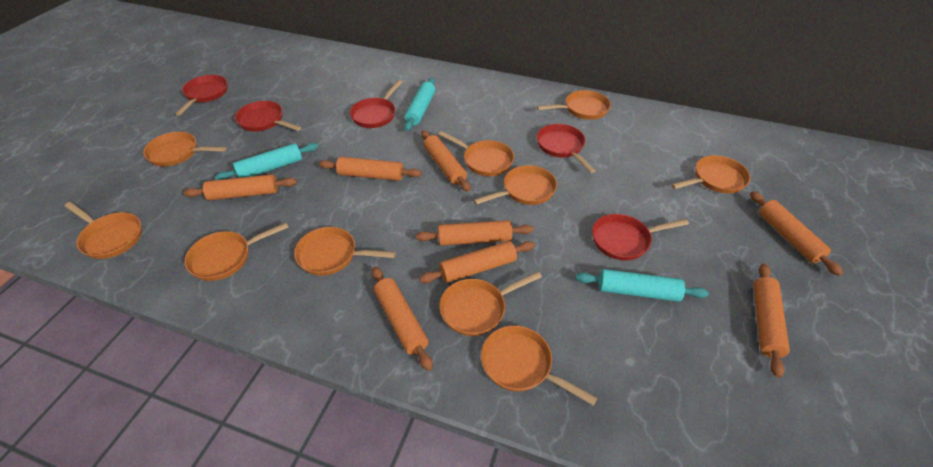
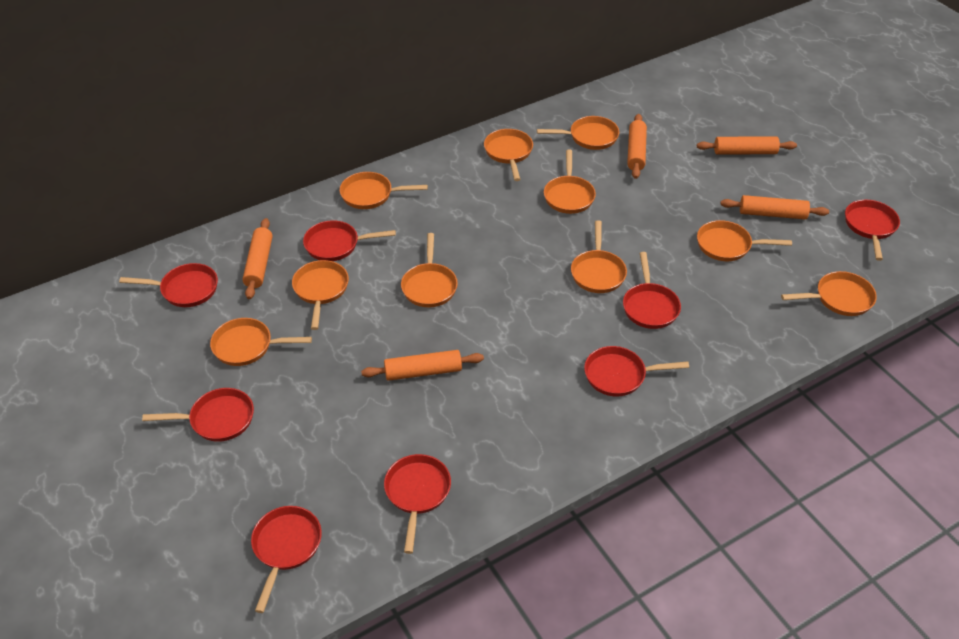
orange rolling pin: [184,174,297,200] [319,157,422,181] [372,267,433,371] [416,220,534,246] [419,241,535,283] [421,130,471,192] [750,191,843,276] [753,263,790,378] = 8 -> [243,218,273,299] [361,350,484,381] [627,114,647,179] [697,137,797,154] [720,195,829,219] = 5
red pan: [176,75,228,116] [235,101,301,132] [350,80,402,128] [537,124,596,173] [592,214,689,261] = 5 -> [119,263,218,307] [142,388,254,442] [251,506,322,613] [303,220,396,261] [384,454,451,554] [584,346,689,397] [623,252,681,329] [845,200,900,261] = 8
turquoise rolling pin: [215,143,318,180] [404,78,435,131] [576,269,709,302] = 3 -> none = 0

